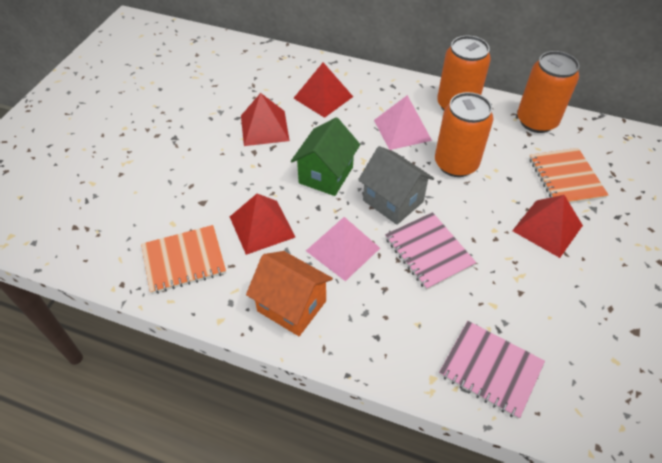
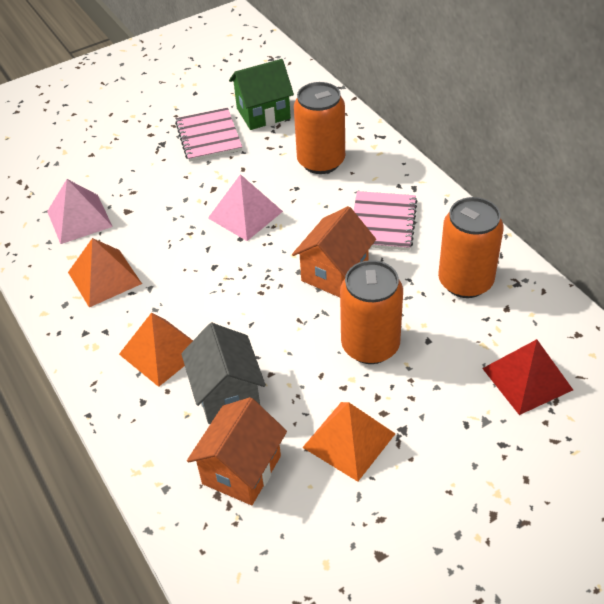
orange house: [246,251,333,336] = 1 -> [187,397,287,505] [292,206,376,297] = 2
orange notebook: [141,225,226,294] [529,148,609,204] = 2 -> none = 0
orange pyramid: none = 0 -> [68,238,142,308] [119,312,193,387] [302,402,396,482] = 3
red pyramid: [230,194,295,255] [241,93,290,146] [294,62,353,118] [512,195,583,258] = 4 -> [482,339,573,415] = 1

